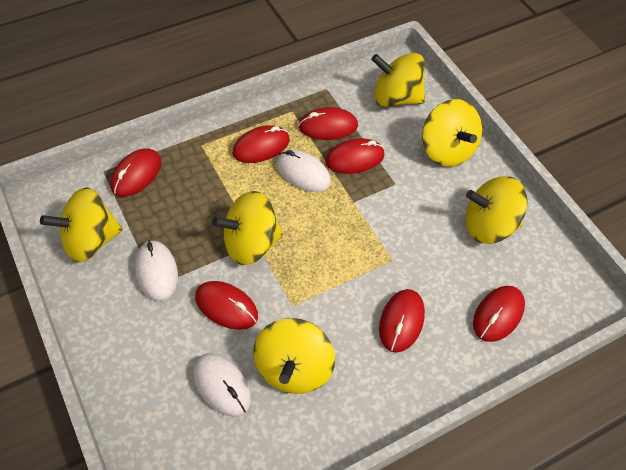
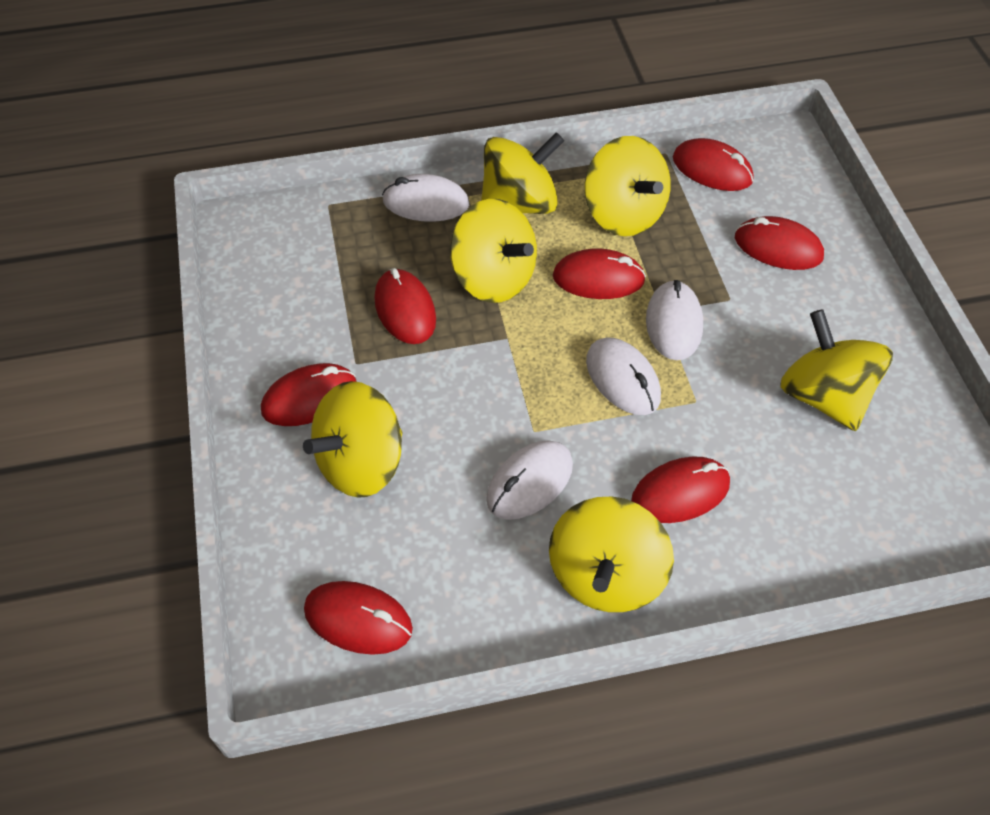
white mouse: [135,240,178,301] [193,353,251,417] [276,150,331,192] = 3 -> [382,174,469,222] [486,440,573,520] [586,337,661,415] [646,280,703,360] = 4

